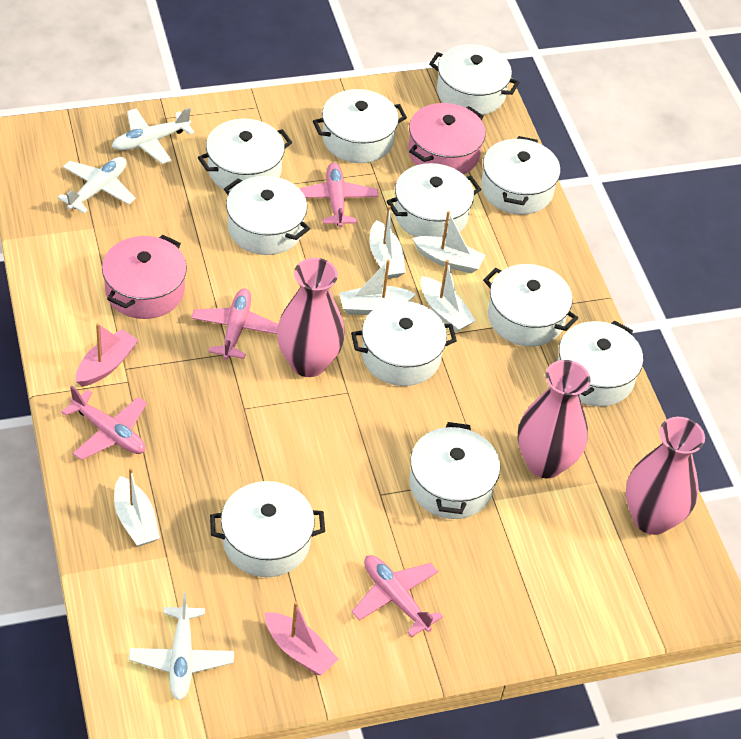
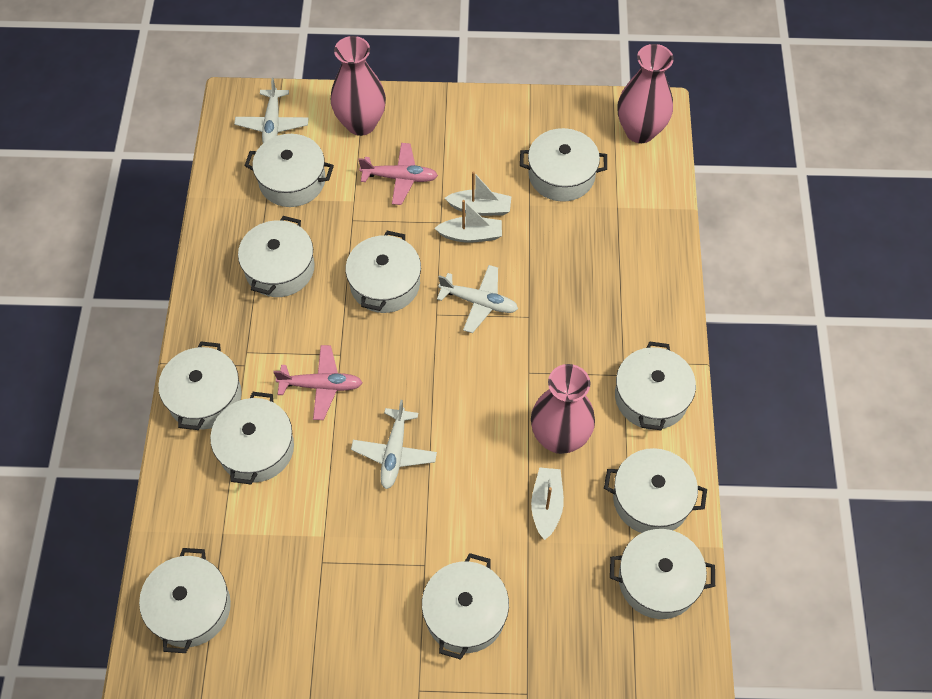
pink boat: [76,323,138,387] [265,602,338,675] = 2 -> none = 0
pink plane: [61,386,147,460] [191,288,278,360] [299,163,378,227] [352,555,443,637] = 4 -> [273,345,363,420] [358,143,438,205] = 2
pink pot: [102,235,187,319] [408,103,486,175] = 2 -> none = 0
white boat: [114,468,160,546] [339,260,416,315] [370,205,406,279] [412,211,485,273] [421,260,476,332] = 5 -> [434,200,502,243] [445,171,512,216] [531,467,564,540] = 3

